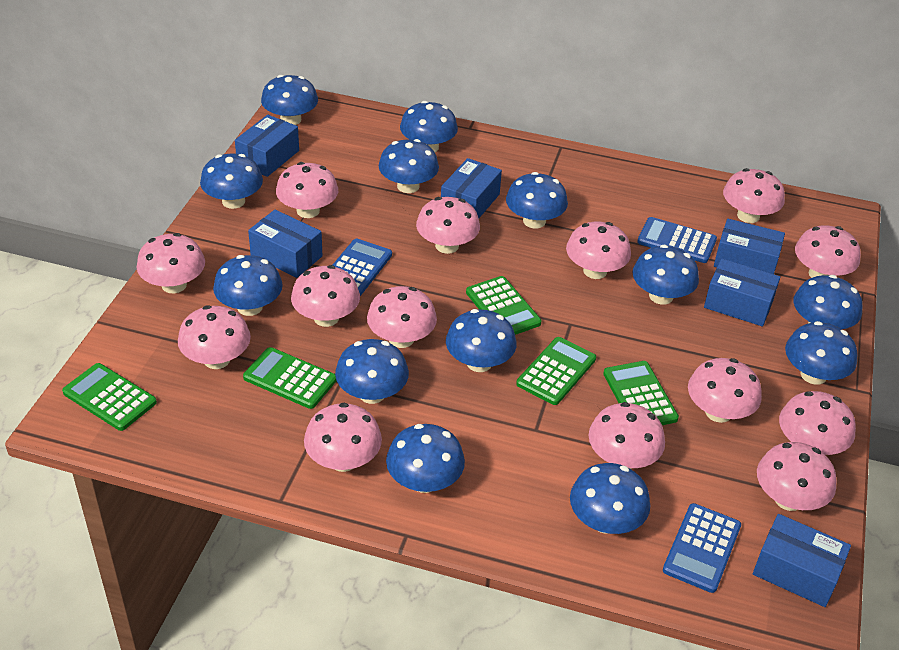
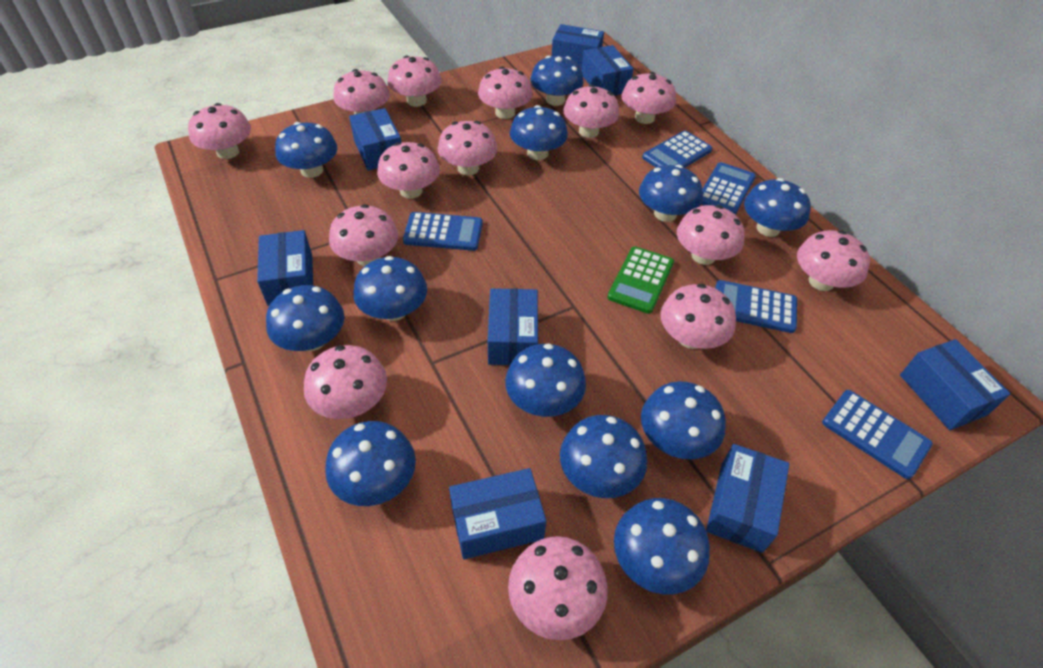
blue box: [235,115,299,177] [248,210,322,278] [441,158,502,218] [704,259,780,327] [714,219,785,274] [753,514,851,607] = 6 -> [257,230,313,306] [349,108,401,170] [449,468,546,559] [488,288,538,365] [552,24,604,68] [581,45,633,96] [706,444,789,553] [900,339,1011,430] = 8
blue calculator: [333,239,392,296] [637,217,717,263] [663,503,741,593] = 3 -> [403,212,483,251] [642,131,712,168] [701,162,756,215] [715,280,797,333] [822,390,933,479] = 5
blue mushroom: [200,154,263,209] [213,255,283,316] [261,75,318,125] [335,339,409,404] [379,139,439,193] [386,424,465,493] [400,101,458,152] [446,309,517,372] [506,172,568,228] [570,463,650,534] [633,245,699,305] [785,321,857,385] [794,275,862,329] = 13 -> [266,285,344,351] [275,122,337,178] [325,421,416,506] [353,256,427,321] [505,344,586,417] [510,105,568,160] [530,55,584,106] [560,415,647,498] [614,498,710,594] [639,164,702,222] [641,381,726,459] [744,178,811,237] = 12
green calculator: [62,363,157,431] [243,347,336,409] [466,276,542,335] [516,337,596,405] [603,361,679,425] = 5 -> [607,246,674,314] = 1

